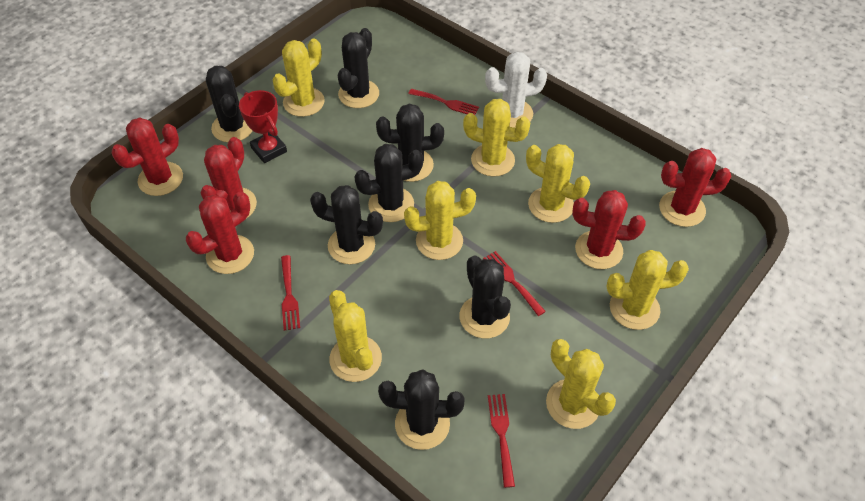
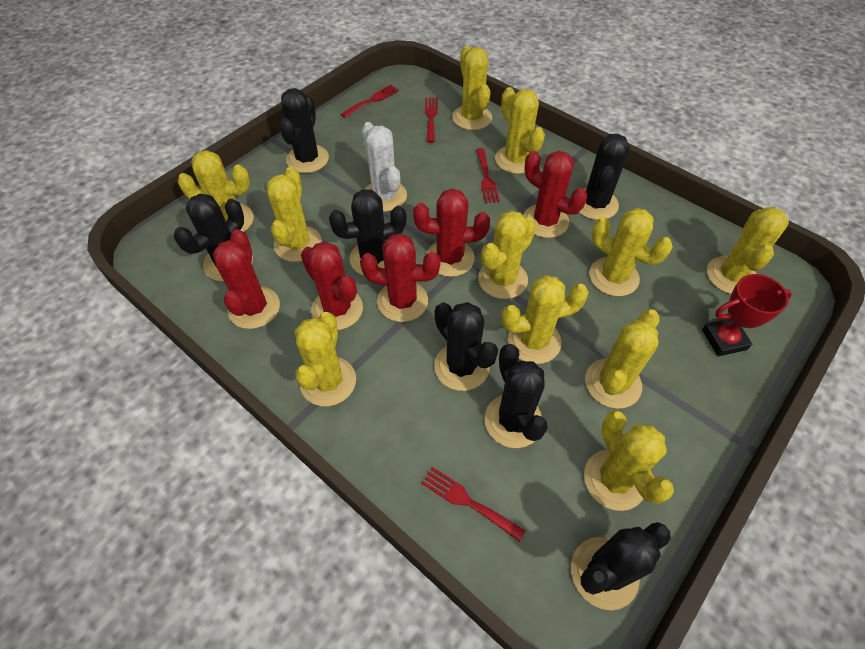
yellow cactus: [272,38,325,117] [329,290,382,382] [404,181,476,260] [463,99,530,176] [526,144,590,223] [546,339,616,429] [606,250,689,330] = 7 -> [178,150,254,232] [266,167,322,262] [295,312,356,406] [452,46,492,130] [478,210,536,299] [495,87,545,174] [501,275,589,364] [584,410,674,511] [585,310,660,409] [589,208,673,296] [707,207,789,294] = 11

